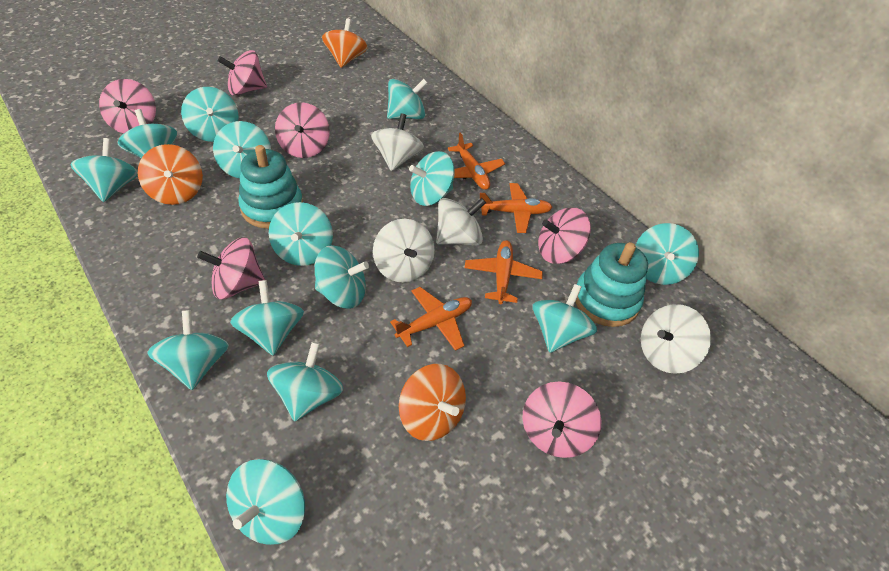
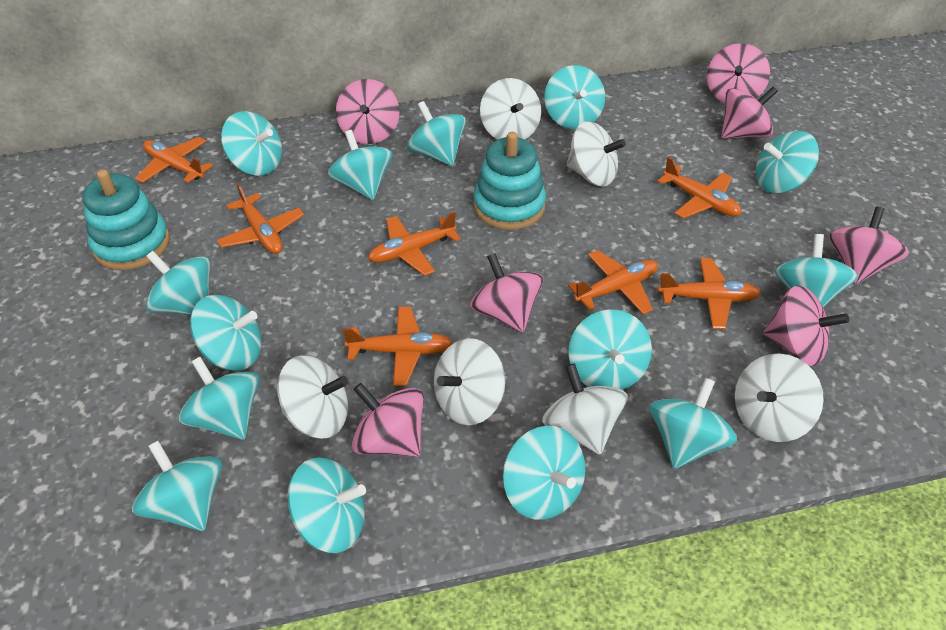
orange plane: [390,287,472,351] [448,132,505,190] [465,240,543,304] [480,183,552,233] = 4 -> [135,137,213,183] [217,183,304,254] [342,307,453,386] [368,212,461,276] [568,250,658,315] [657,157,741,219] [658,258,761,329] = 7
orange spinning top: [138,144,203,205] [322,18,368,68] [399,364,466,441] = 3 -> none = 0
pink spinning top: [99,79,156,133] [197,237,265,299] [218,50,267,96] [275,102,330,158] [522,382,602,458] [538,207,591,264] = 6 -> [336,79,400,144] [352,383,424,457] [470,253,543,333] [707,43,770,103] [721,87,778,139] [763,285,849,366] [829,207,909,284] = 7
white spinning top: [371,114,424,171] [373,219,435,283] [436,198,486,245] [641,304,711,374] = 4 -> [277,355,348,439] [434,338,505,425] [480,78,541,140] [542,363,628,455] [567,121,626,186] [735,353,824,442] = 6

